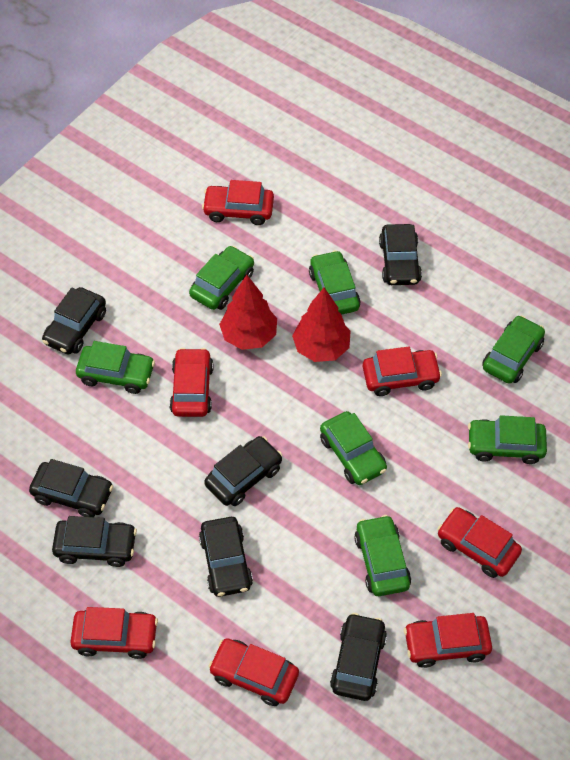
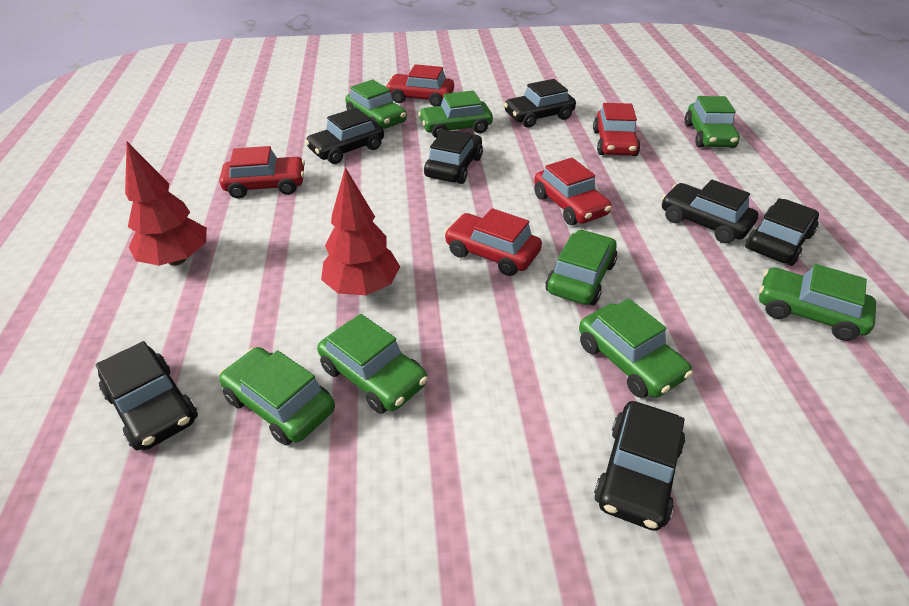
green car: [76,341,155,394] [189,246,254,310] [309,250,361,315] [320,411,387,485] [354,515,411,596] [468,415,547,464] [482,315,545,384] = 7 -> [219,347,335,445] [317,314,428,414] [345,79,407,129] [418,91,493,138] [546,230,617,305] [579,299,693,398] [685,96,740,148] [759,264,876,341] = 8
red car: [70,607,158,659] [169,348,214,417] [202,180,274,225] [208,638,299,706] [363,347,442,396] [404,613,492,668] [437,507,522,578] = 7 -> [220,146,305,199] [385,64,454,107] [444,208,542,276] [534,158,612,225] [593,103,640,156] = 5

